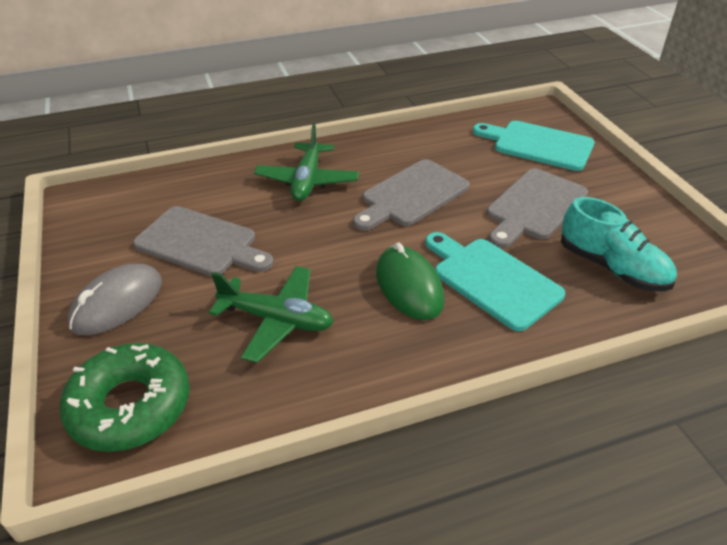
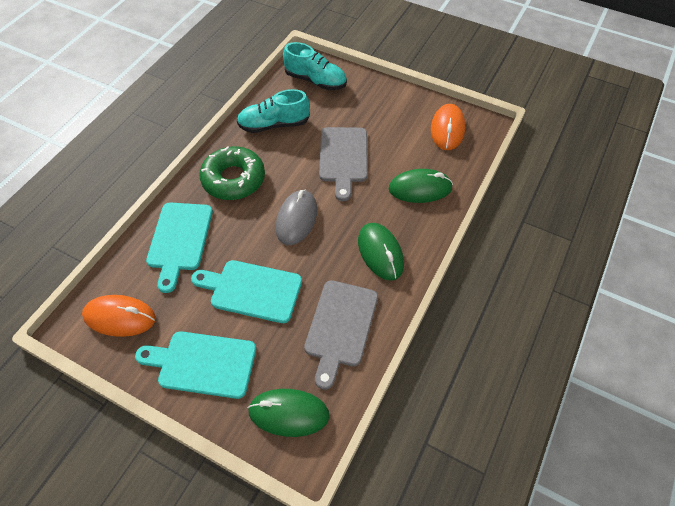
green mouse: [376,243,444,320] = 1 -> [248,389,330,437] [358,223,404,281] [388,169,453,203] = 3
green plane: [209,266,334,363] [254,124,359,201] = 2 -> none = 0
grey cutting board: [133,206,273,276] [353,159,470,230] [487,168,588,248] = 3 -> [304,280,378,390] [319,127,367,201] = 2
orange mouse: none = 0 -> [82,295,156,337] [431,104,465,150] = 2
turquoise cutting board: [425,232,565,331] [473,121,595,171] = 2 -> [135,331,256,399] [146,202,213,293] [191,260,302,323] = 3
turquoise shoe: [561,197,677,291] = 1 -> [237,89,310,133] [283,42,347,90] = 2

